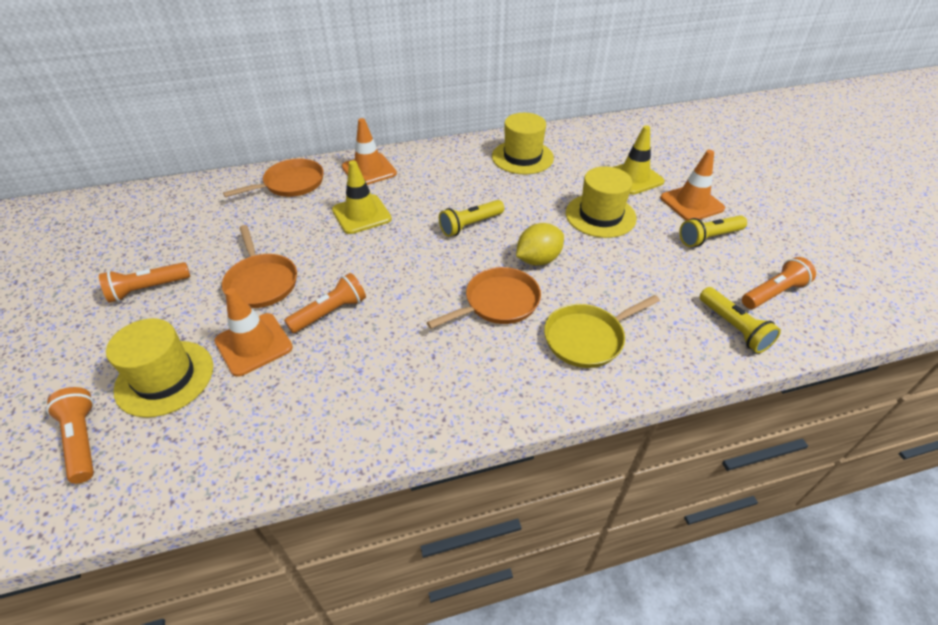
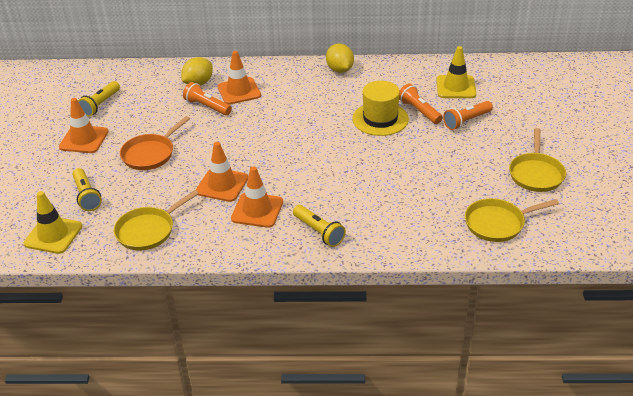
orange flashlight: [46,387,94,484] [99,262,190,303] [284,273,366,333] [742,257,816,309] = 4 -> [183,82,232,115] [399,84,443,124] [443,101,493,130] = 3
orange pan: [222,225,297,308] [223,159,324,197] [427,267,541,329] = 3 -> [120,116,190,170] = 1
orange traffic cone: [214,288,293,377] [342,118,397,185] [660,150,725,221] = 3 -> [59,98,108,153] [196,142,248,202] [217,51,261,105] [231,166,283,228] = 4
yellow hat: [106,318,213,418] [492,113,554,175] [566,166,637,238] = 3 -> [352,81,409,136] = 1
yellow lemon: [516,223,564,266] = 1 -> [181,57,213,86] [326,43,354,73] = 2
yellow pan: [544,295,660,368] = 1 -> [114,190,199,250] [465,198,559,242] [509,128,566,192] = 3

